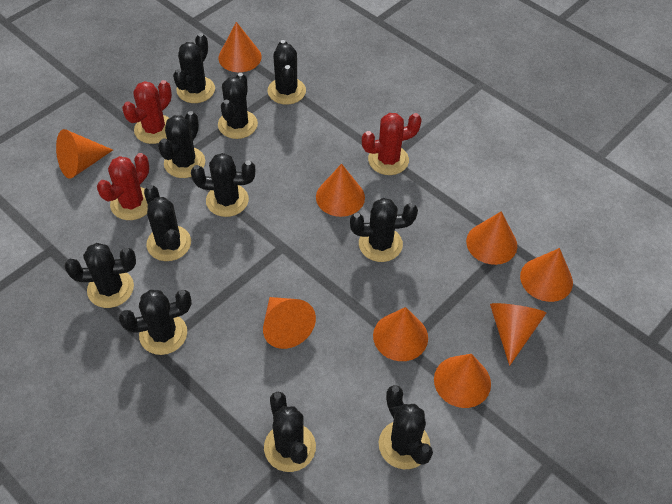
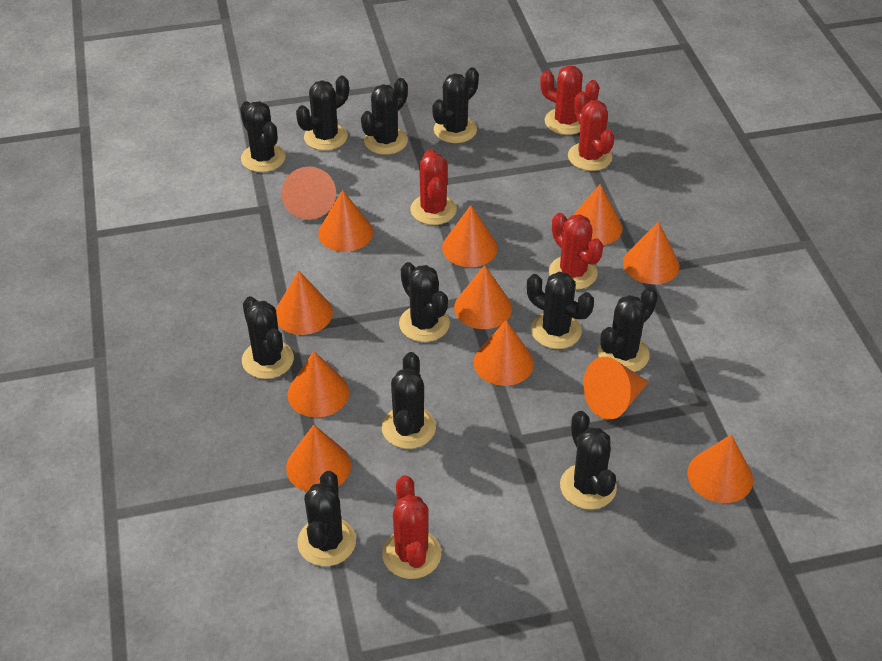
orange cone: [56,129,113,179] [218,22,262,72] [263,297,316,349] [316,164,365,217] [373,307,428,361] [434,354,491,408] [466,211,517,265] [490,303,546,366] [520,248,573,302] = 9 -> [276,271,333,335] [281,166,336,220] [286,424,351,492] [287,351,349,417] [318,190,373,252] [442,205,498,267] [454,265,512,329] [474,320,534,386] [573,184,623,245] [583,357,648,420] [623,221,679,284] [687,434,753,503] = 12
red cactus: [97,153,149,220] [122,80,172,144] [362,113,422,175] = 3 -> [382,475,441,579] [410,149,457,225] [540,65,599,135] [549,213,603,290] [568,91,614,171] = 5

